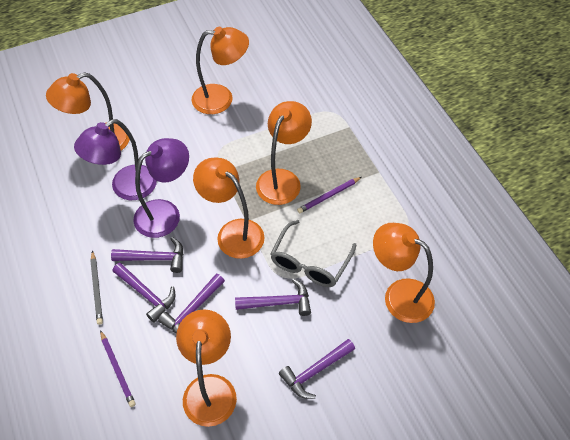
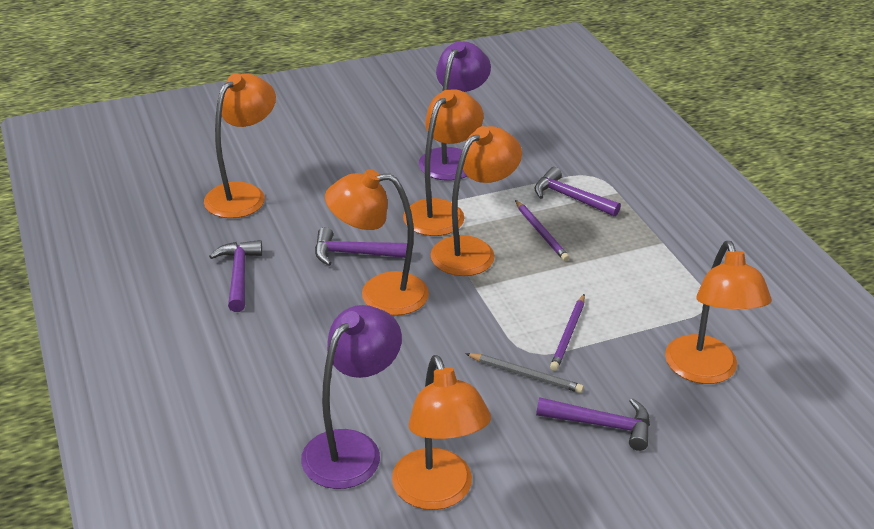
grey glasses: [271,220,357,287] = 1 -> none = 0
purple hammer: [111,237,184,273] [113,263,176,323] [158,273,225,334] [235,279,311,316] [279,339,355,399] = 5 -> [209,240,262,312] [315,227,407,266] [534,167,621,217] [536,397,650,451] = 4

